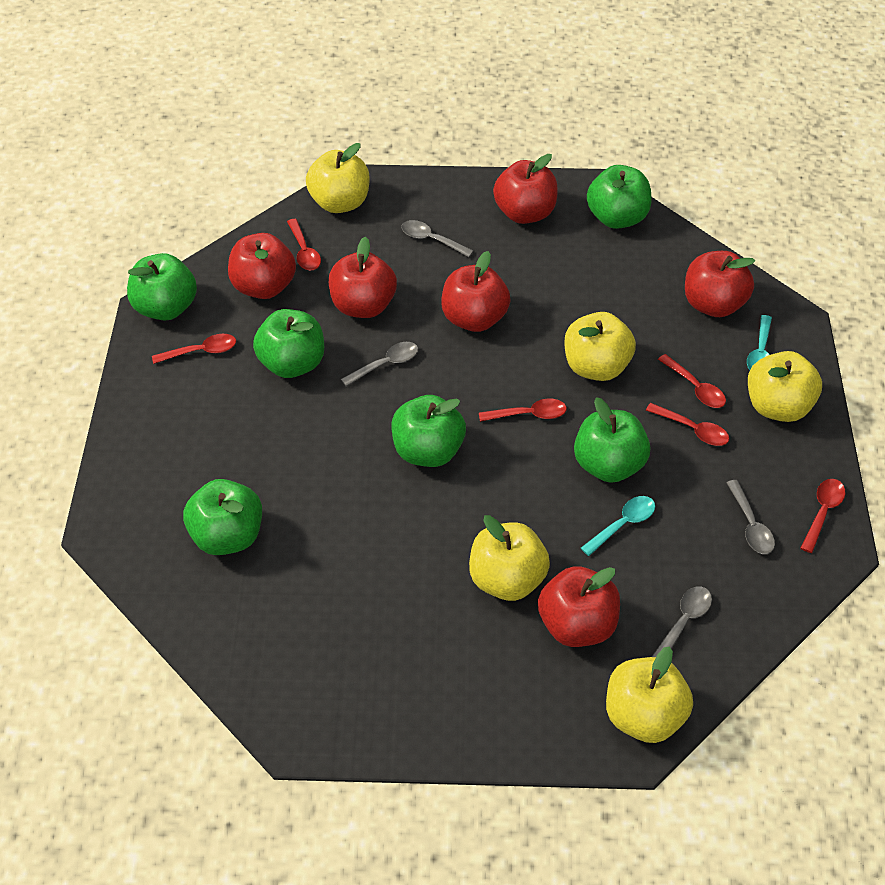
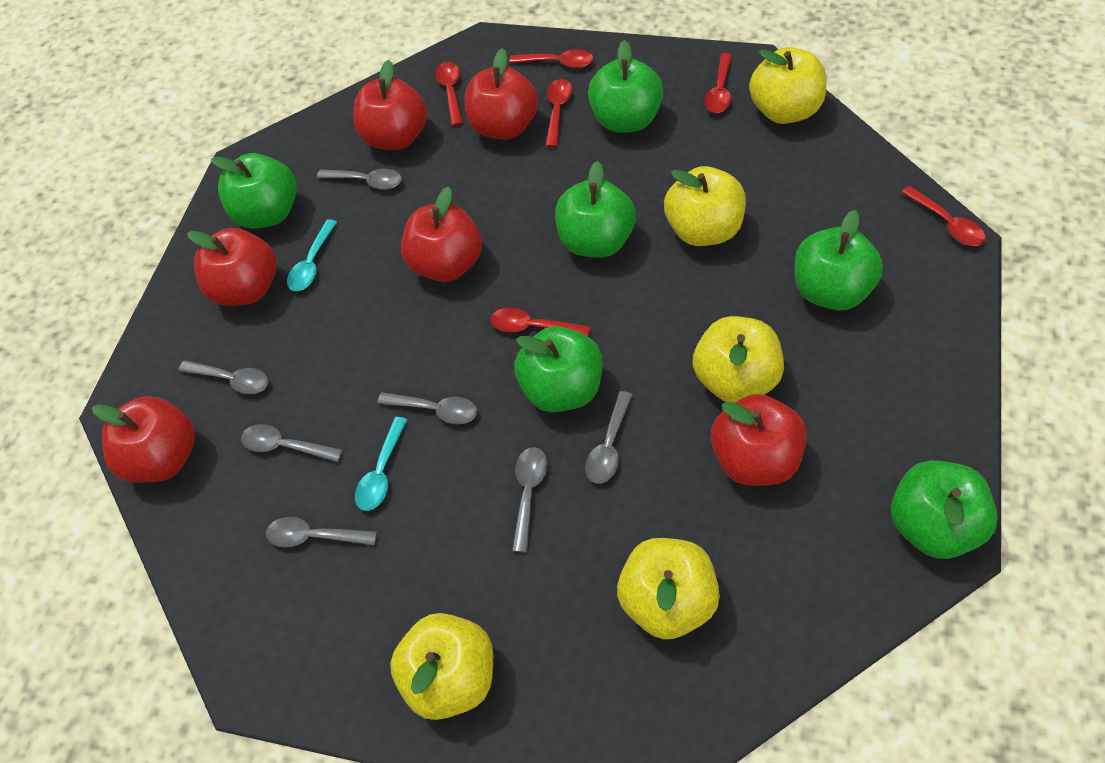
grey spoon: [341,342,418,387] [401,220,473,257] [652,586,712,657] [726,480,775,554] = 4 -> [178,360,268,394] [241,424,343,462] [266,517,377,548] [317,169,402,190] [377,392,477,424] [512,447,548,553] [585,391,633,484] = 7

